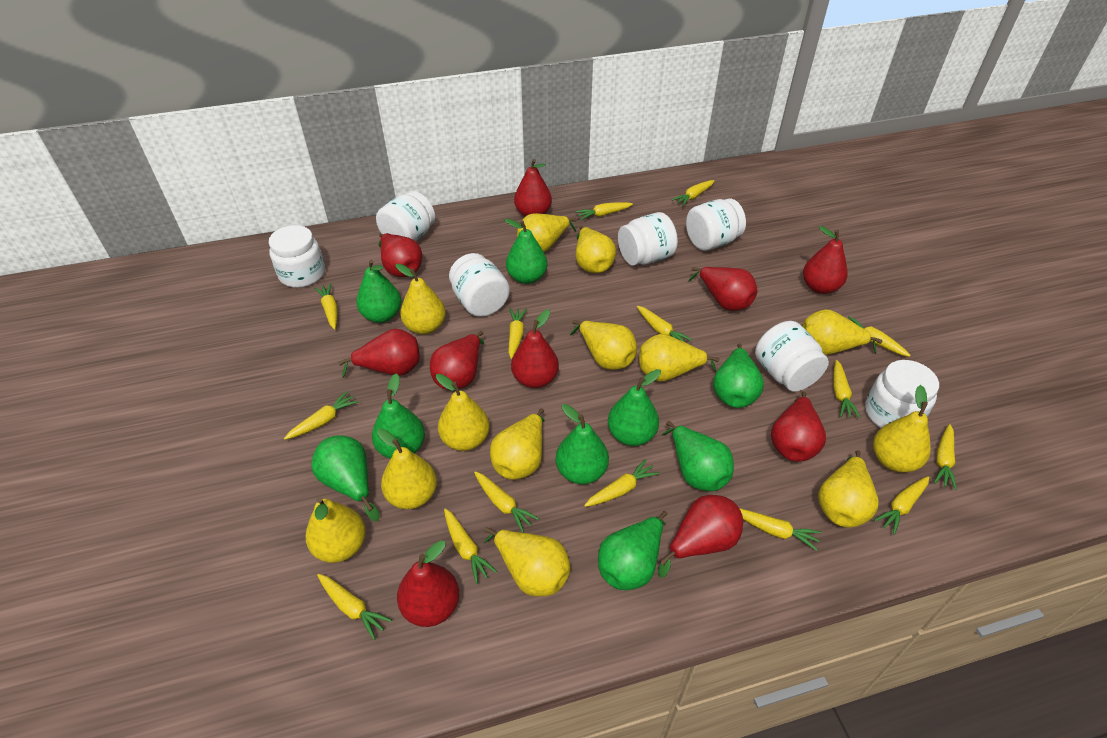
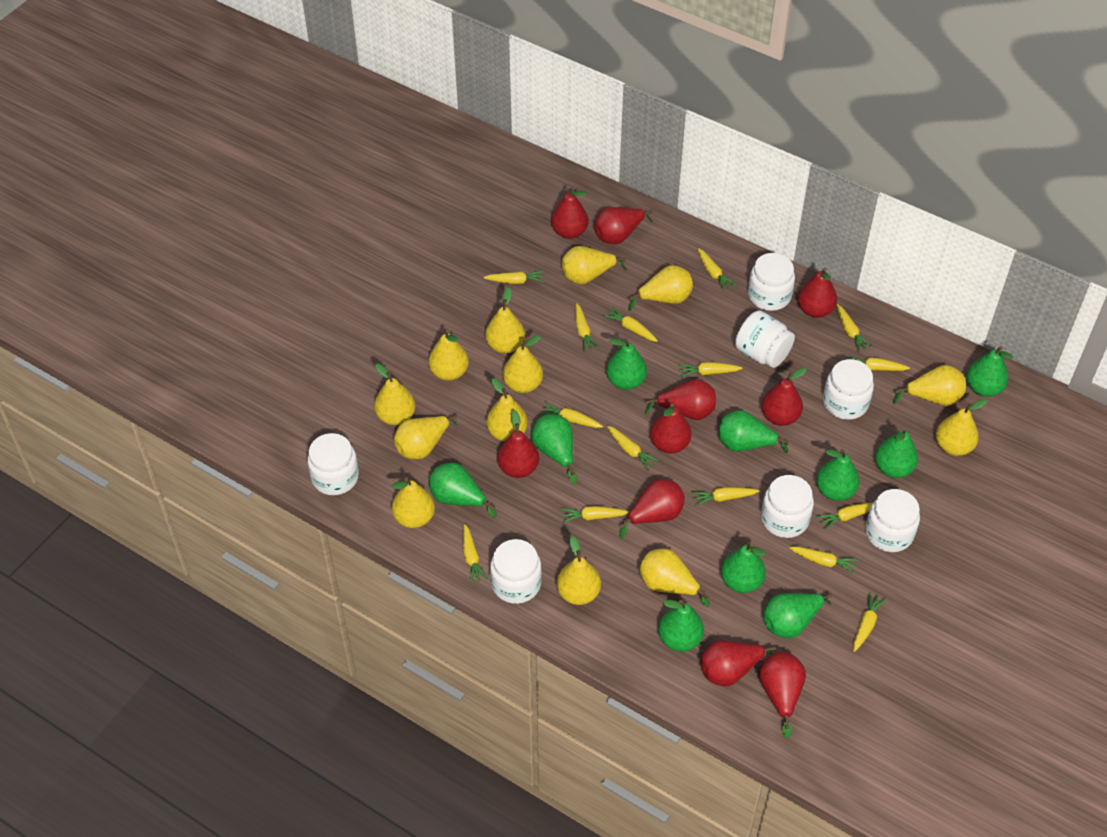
green pear: [312,435,380,521] [356,260,402,323] [372,373,425,459] [504,218,547,284] [556,404,609,484] [598,511,667,590] [608,369,661,446] [662,421,734,491] [713,343,764,408] = 9 -> [429,463,497,518] [532,414,577,484] [606,338,647,390] [658,600,704,652] [718,410,789,453] [721,543,766,593] [763,593,833,638] [816,449,860,501] [875,428,918,478] [967,346,1013,397] = 10

